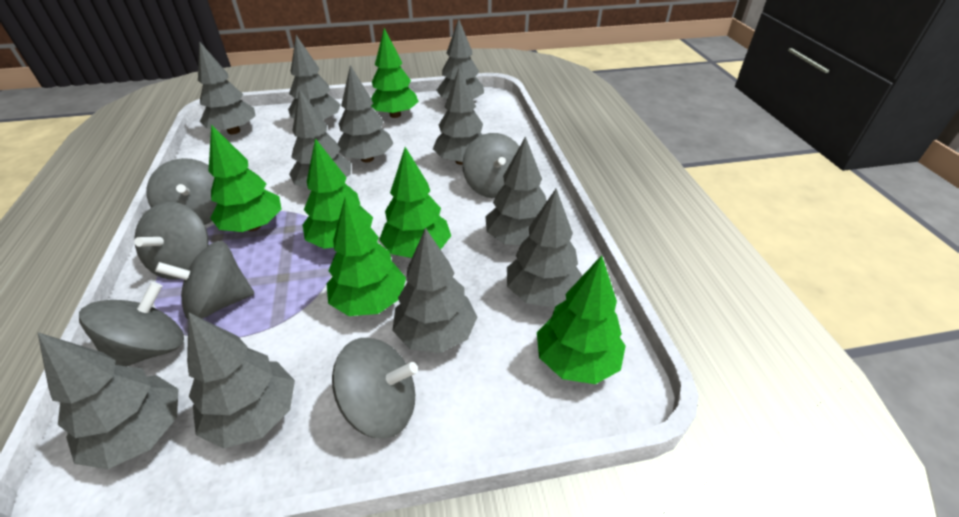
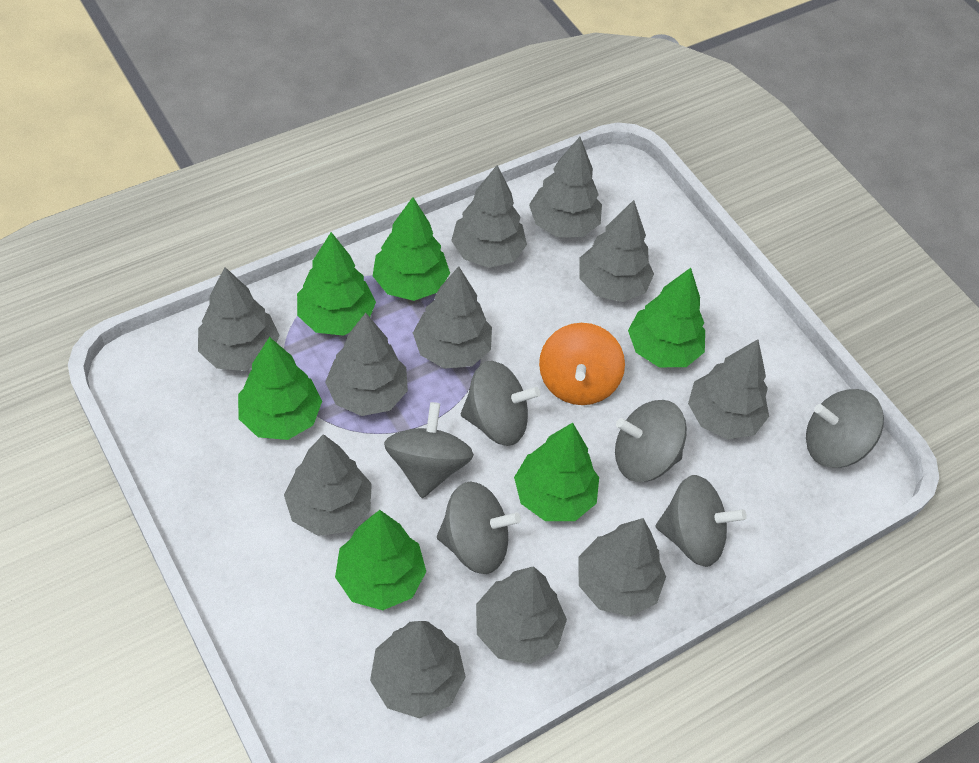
orange spinning top: none = 0 -> [539,323,625,405] = 1

